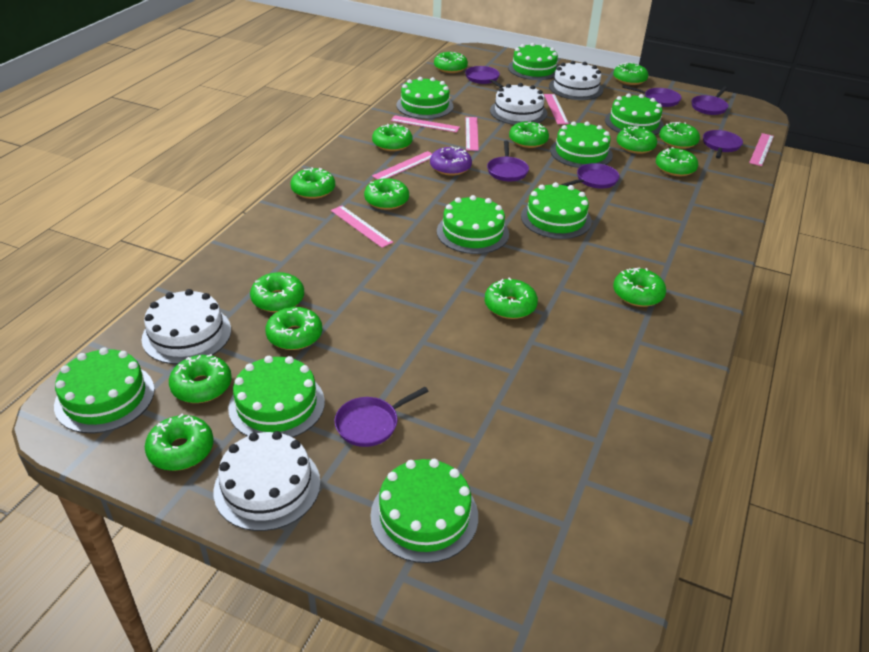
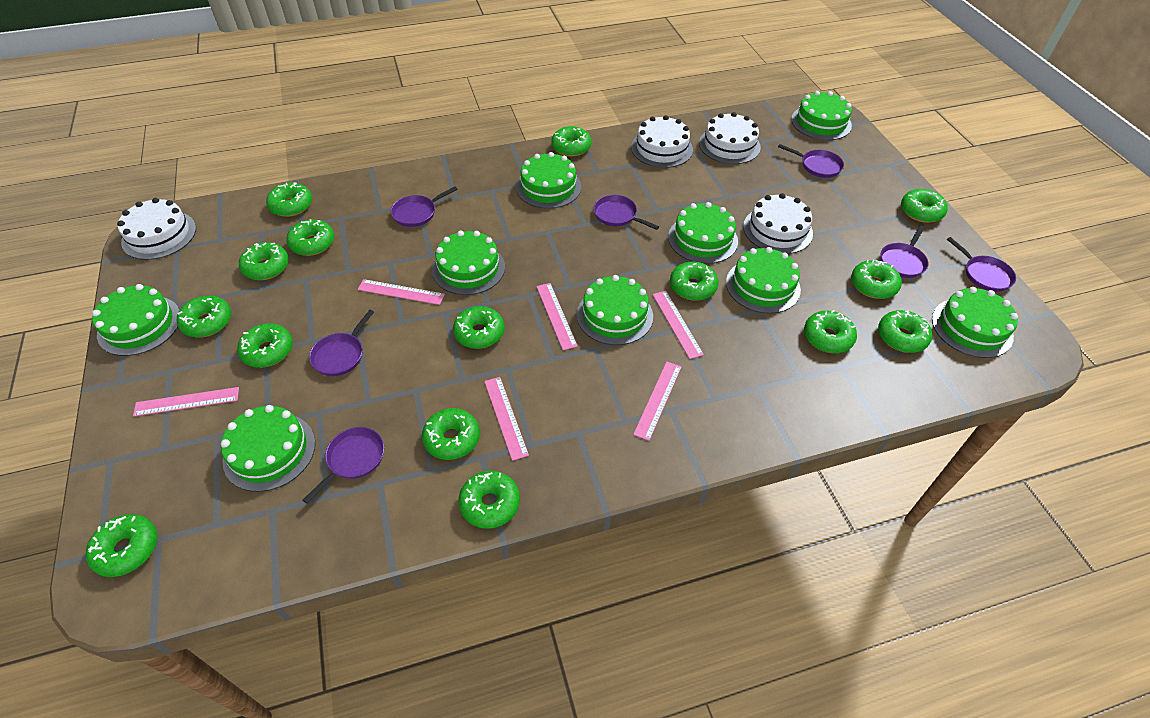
purple donut: [430,146,472,176] = 1 -> none = 0

